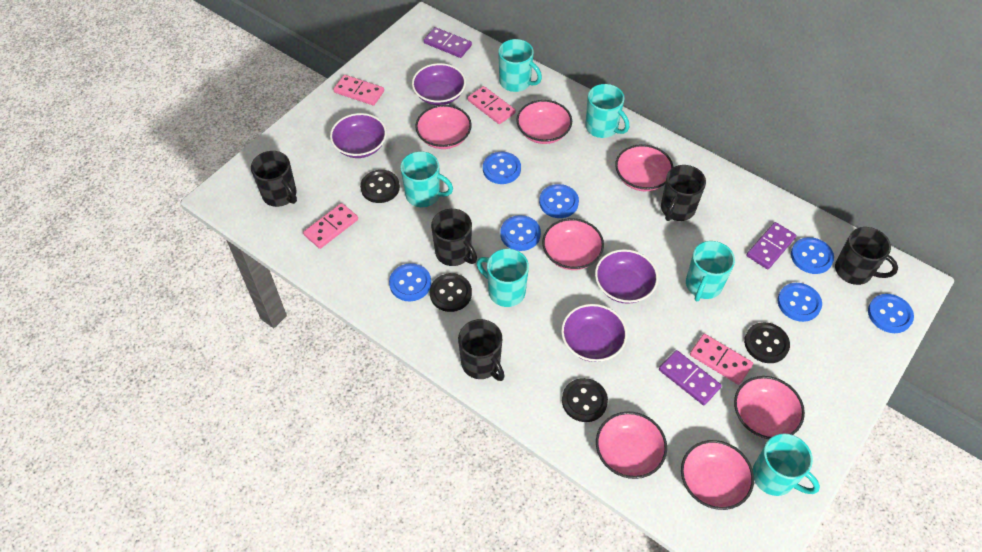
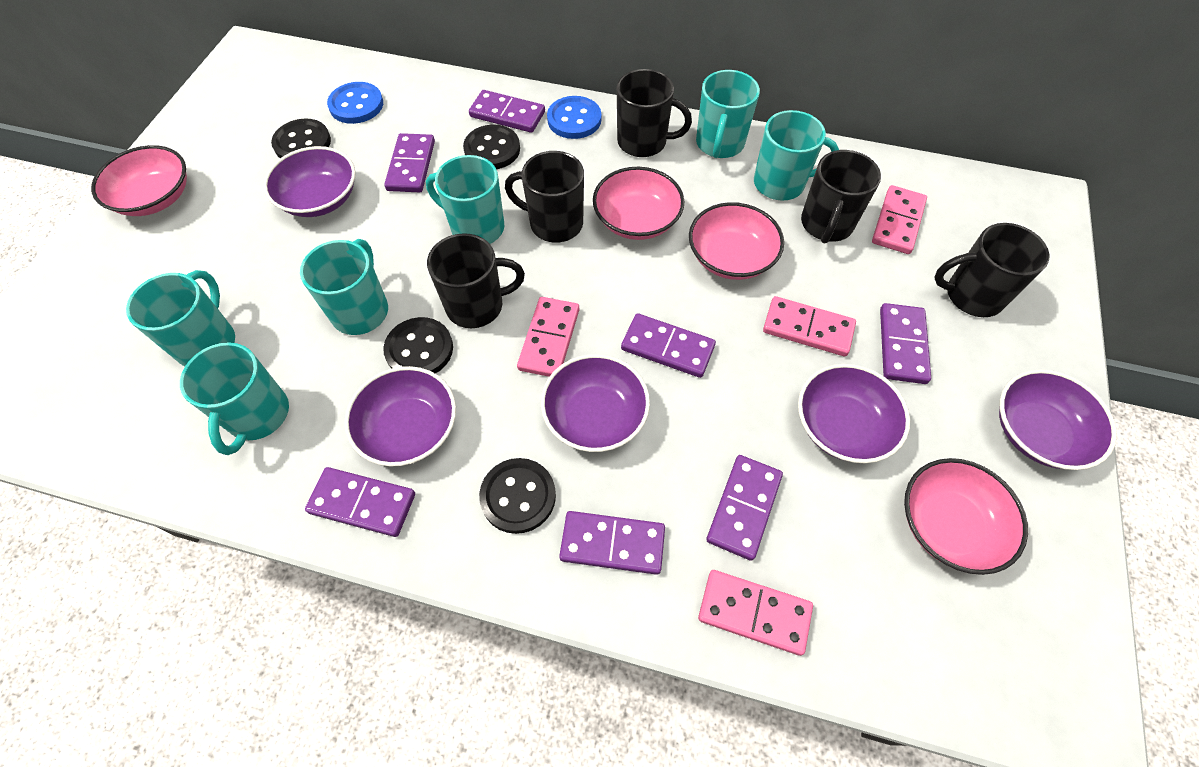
blue button: [389,263,431,301] [483,152,521,184] [500,215,541,251] [539,184,579,218] [777,283,822,322] [791,237,834,274] [868,294,914,333] = 7 -> [327,82,383,124] [547,96,601,139] = 2
pink bowl: [415,105,472,149] [516,100,572,144] [542,218,604,270] [596,412,667,479] [615,144,674,191] [681,440,754,510] [734,376,805,439] = 7 -> [91,145,187,216] [593,167,685,240] [689,202,784,280] [904,458,1028,575] = 4
purple bowl: [330,113,387,158] [412,63,466,105] [561,304,627,362] [595,249,658,304] = 4 -> [263,146,355,217] [344,366,456,467] [541,354,650,452] [798,364,910,463] [999,369,1117,470] = 5
purple domino: [424,27,472,58] [659,350,722,405] [746,222,796,269] = 3 -> [305,467,415,537] [384,133,435,192] [469,90,545,133] [559,511,665,575] [621,313,716,378] [706,455,783,561] [880,303,931,384] = 7

